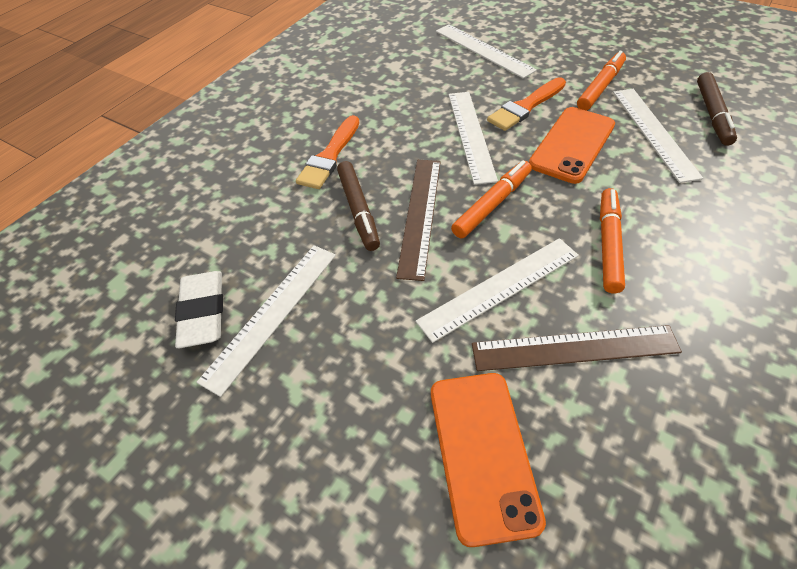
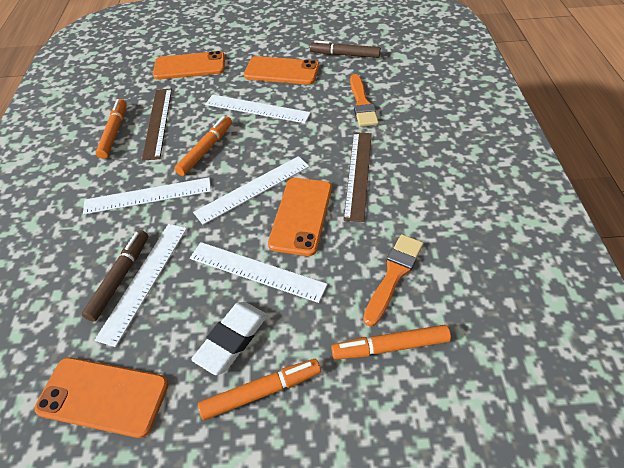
orange marker: [451,161,532,238] [577,51,626,111] [600,188,625,293] = 3 -> [96,99,127,159] [175,116,232,176] [198,359,321,420] [331,325,451,359] = 4
orange phone: [431,373,546,547] [529,107,615,184] = 2 -> [34,357,168,438] [153,51,225,80] [244,56,319,85] [268,178,332,256] = 4

